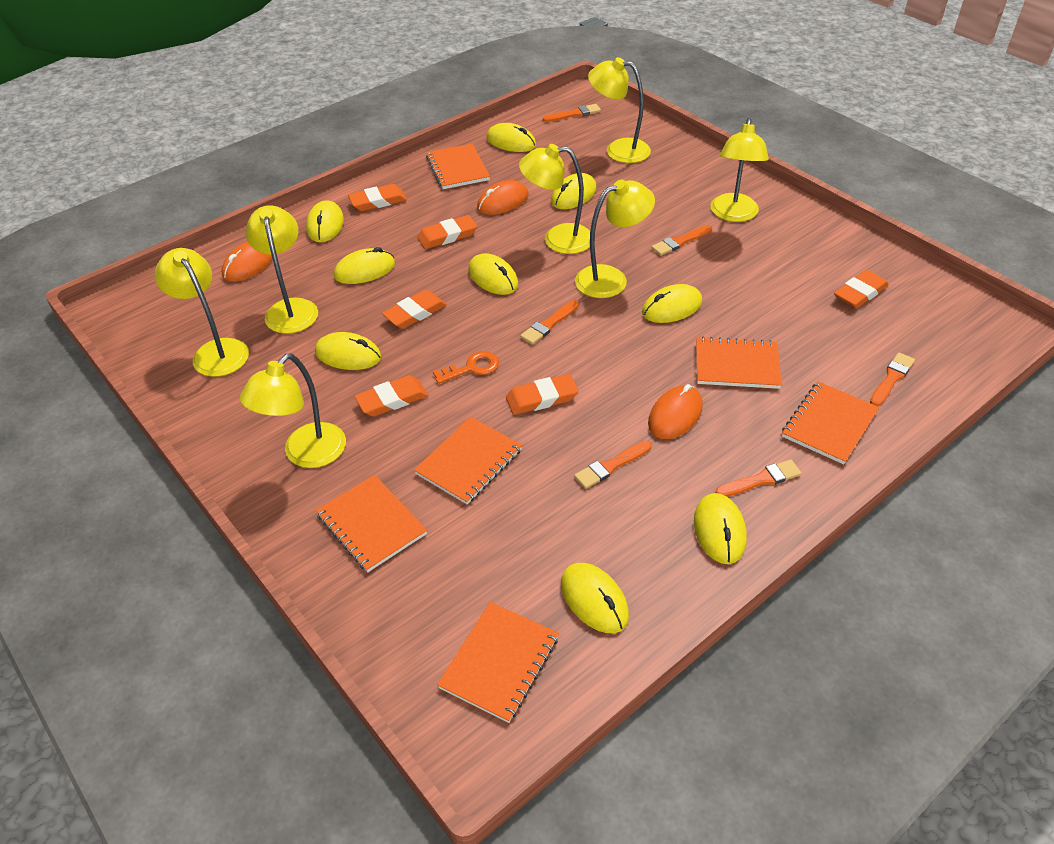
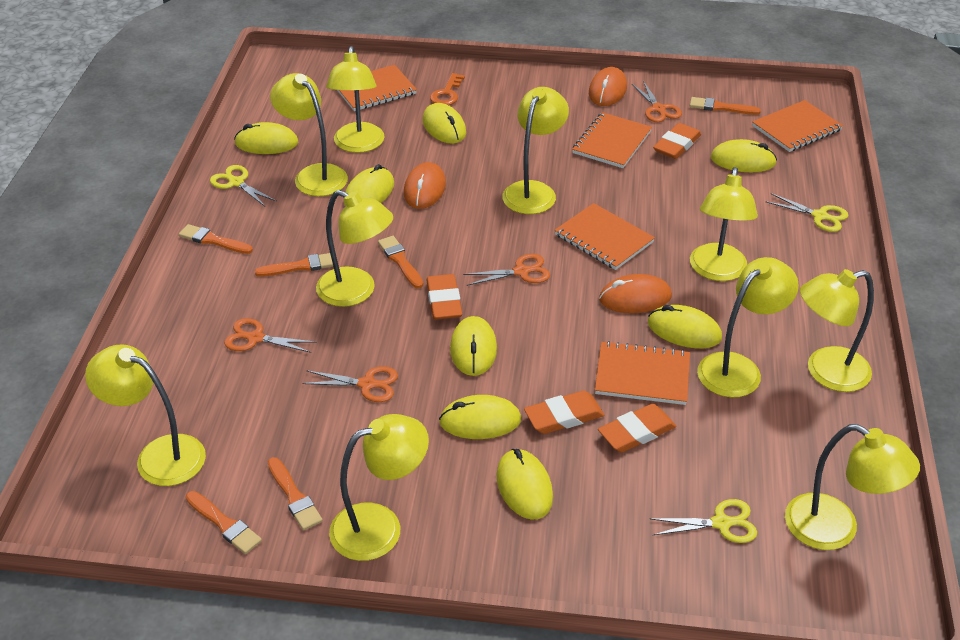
orange eraser: [348,184,407,211] [354,375,428,417] [382,290,447,329] [417,215,477,249] [506,374,578,415] [834,270,889,308] = 6 -> [426,274,462,320] [524,391,604,434] [598,404,676,453] [653,123,701,159] = 4
orange notebook: [316,475,427,572] [414,417,522,504] [426,144,490,189] [437,602,559,723] [696,337,782,389] [782,381,879,464] = 6 -> [337,65,417,111] [555,203,655,270] [572,112,652,168] [595,341,690,405] [752,100,843,152] = 5
orange scissors: none = 0 -> [224,318,317,353] [302,366,398,402] [463,254,550,286] [632,81,682,122] = 4
yellow lamp: [154,248,249,377] [240,354,346,468] [246,205,318,334] [519,144,590,254] [575,180,655,298] [588,57,651,163] [711,118,769,222] = 7 -> [85,344,206,486] [270,73,348,196] [316,190,393,307] [326,46,384,153] [329,414,429,561] [502,87,569,214] [690,167,758,281] [697,257,799,398] [785,424,920,550] [800,269,874,392] = 10
yellow mouse: [306,200,344,242] [315,332,381,370] [334,247,395,284] [468,253,518,295] [486,123,536,152] [551,173,596,209] [561,563,629,633] [642,284,702,323] [694,493,747,564] = 9 -> [234,122,298,154] [344,164,394,206] [423,103,466,144] [439,395,521,439] [450,316,497,376] [496,449,553,520] [648,305,722,348] [711,139,777,172] = 8
yellow scissors: none = 0 -> [210,165,276,206] [650,499,757,543] [765,193,848,232] = 3

